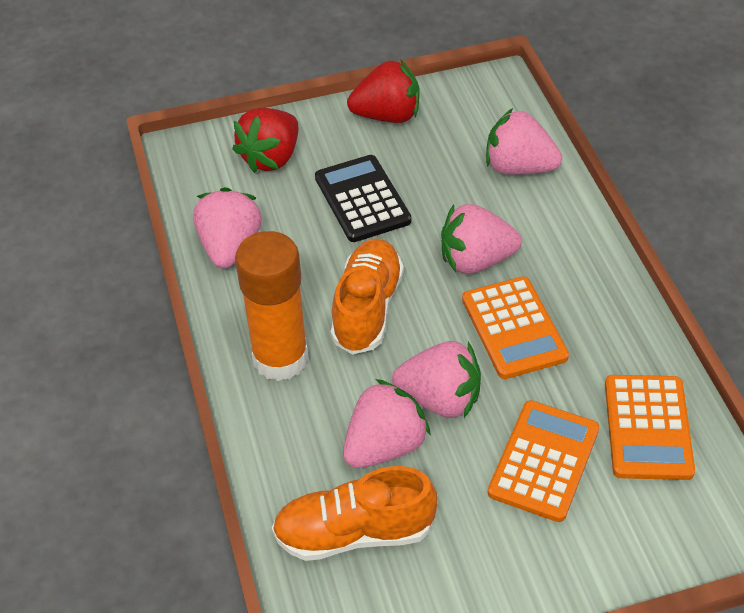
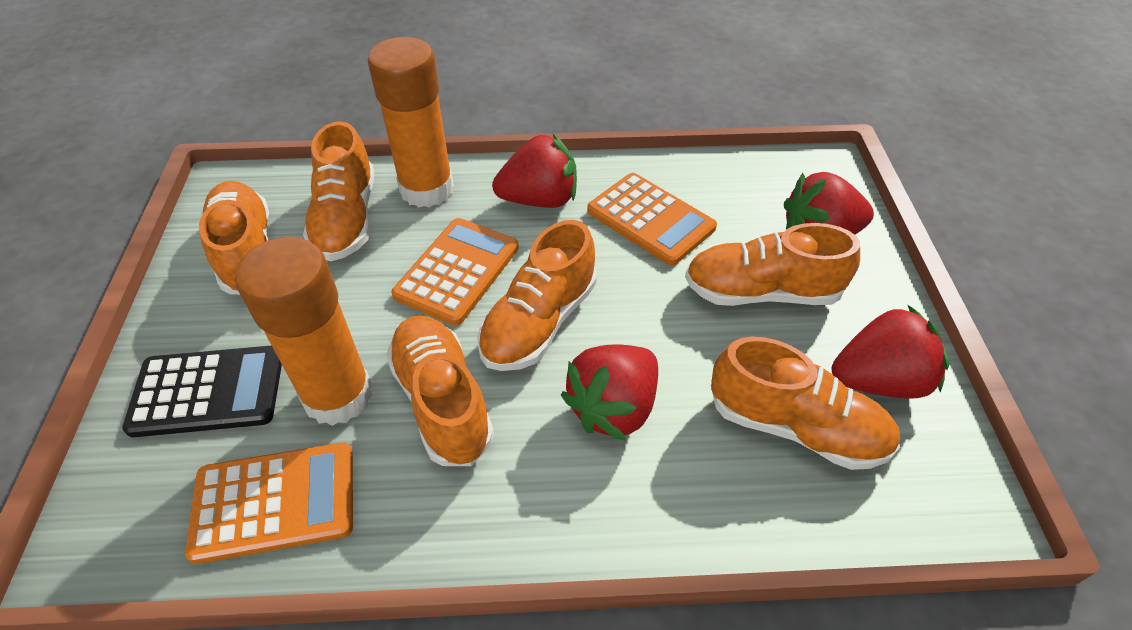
orange glue stick: [235,231,309,381] = 1 -> [235,237,373,426] [368,37,454,208] = 2
orange shoe: [272,466,437,561] [331,239,404,355] = 2 -> [199,181,269,295] [303,121,374,261] [386,315,494,466] [477,220,597,371] [685,223,860,306] [711,337,900,470] = 6
pink strawberry: [193,187,262,268] [343,379,431,468] [392,341,481,418] [441,204,522,274] [486,108,562,175] = 5 -> none = 0
red strawberry: [232,108,298,173] [347,59,420,123] = 2 -> [492,133,577,208] [561,345,658,441] [784,172,874,235] [832,305,950,399] = 4

